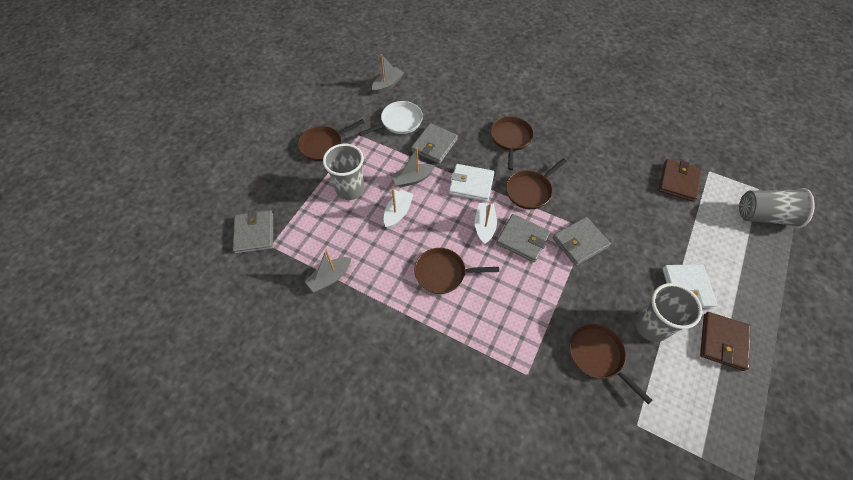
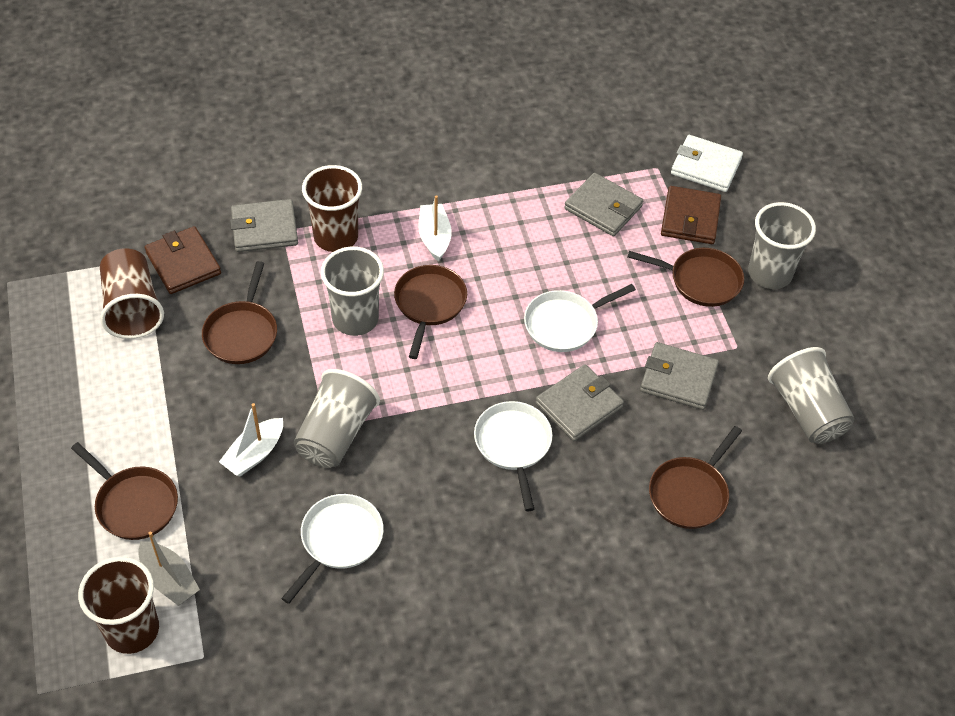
brown cup: none = 0 -> [78,557,159,654] [100,248,164,339] [302,165,362,252] = 3
grey boat: [305,250,351,292] [372,54,404,94] [391,147,435,188] = 3 -> [138,532,200,606] = 1
grey cup: [323,144,365,200] [635,283,702,342] [739,188,815,228] = 3 -> [294,369,380,468] [321,247,384,336] [748,202,816,289] [768,347,855,444] = 4
white pan: [359,101,423,136] = 1 -> [281,494,384,604] [474,401,552,511] [524,284,636,352] = 3
white wallet: [449,164,495,202] [662,264,718,309] = 2 -> [671,135,743,192] = 1

